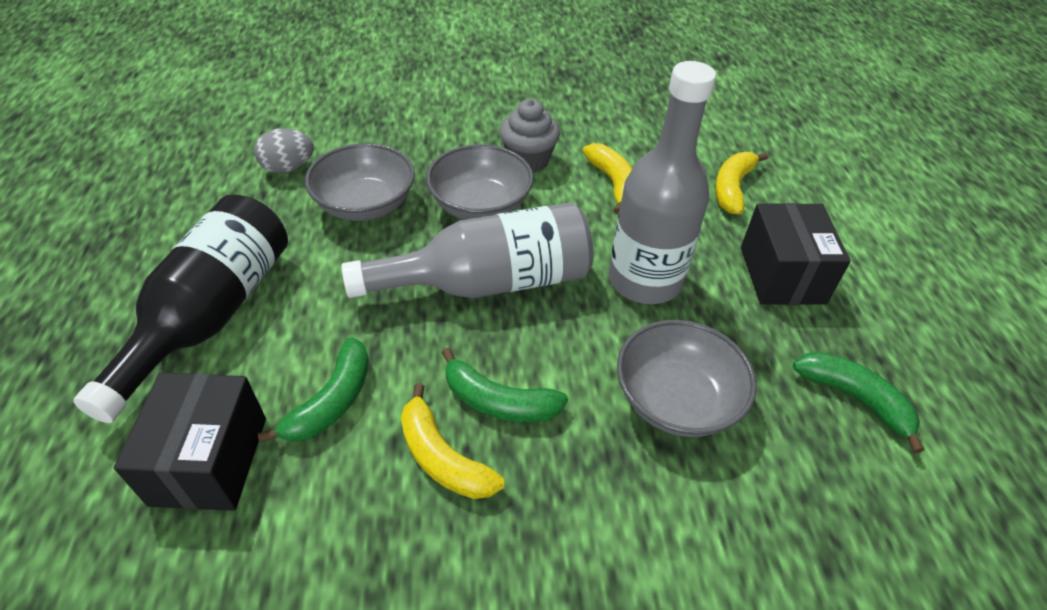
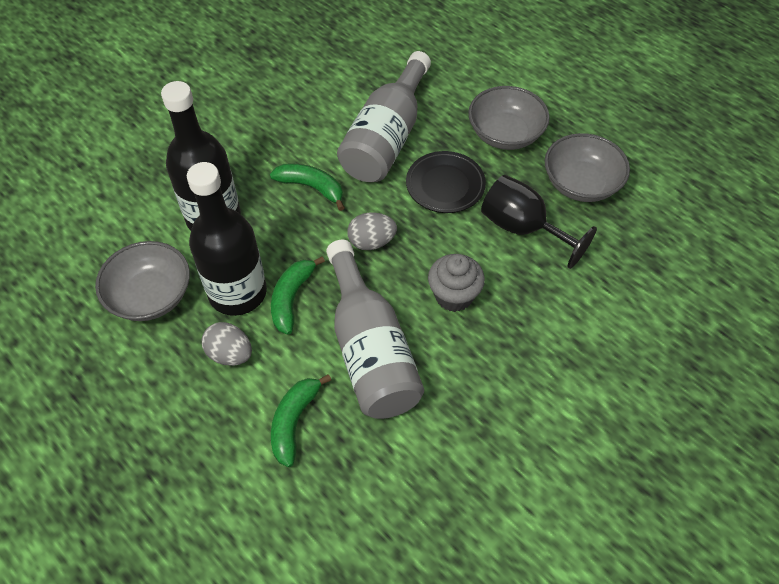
black bottle: [73,194,288,423] = 1 -> [161,81,241,231] [187,162,267,316] = 2
black box: [114,372,266,511] [741,203,851,305] = 2 -> none = 0
black goblet: none = 0 -> [481,175,597,269] = 1
black plate: none = 0 -> [406,151,486,213] = 1
grey egg: [254,128,314,173] = 1 -> [202,322,252,366] [347,213,397,250] = 2
yellow banana: [401,383,505,499] [583,143,633,214] [715,152,768,214] = 3 -> none = 0

